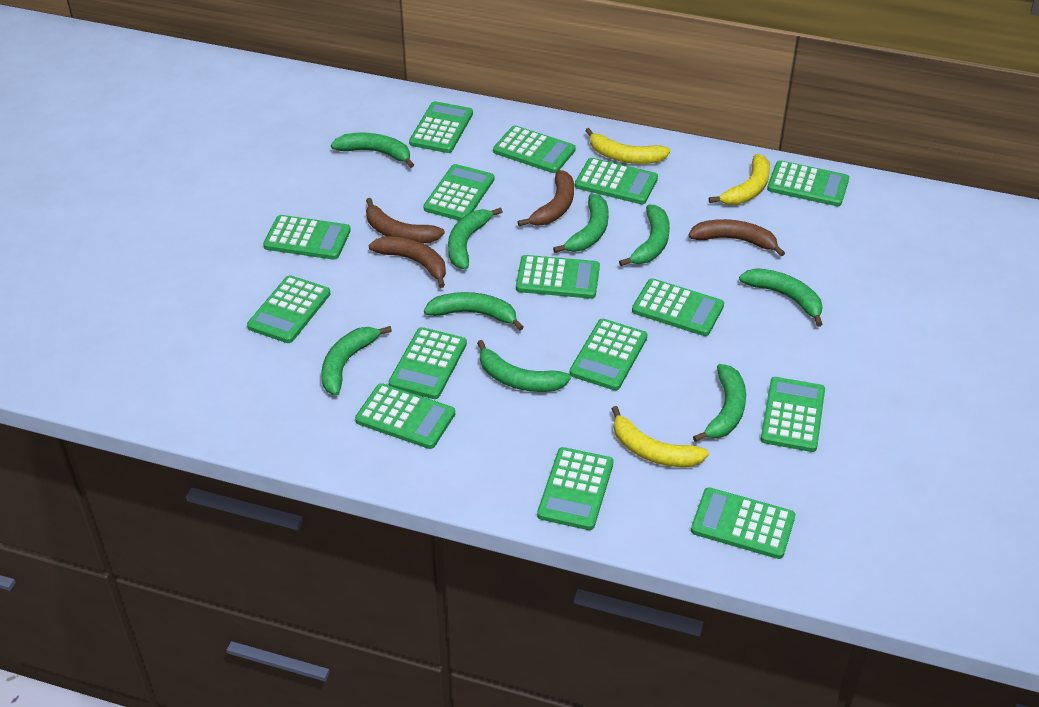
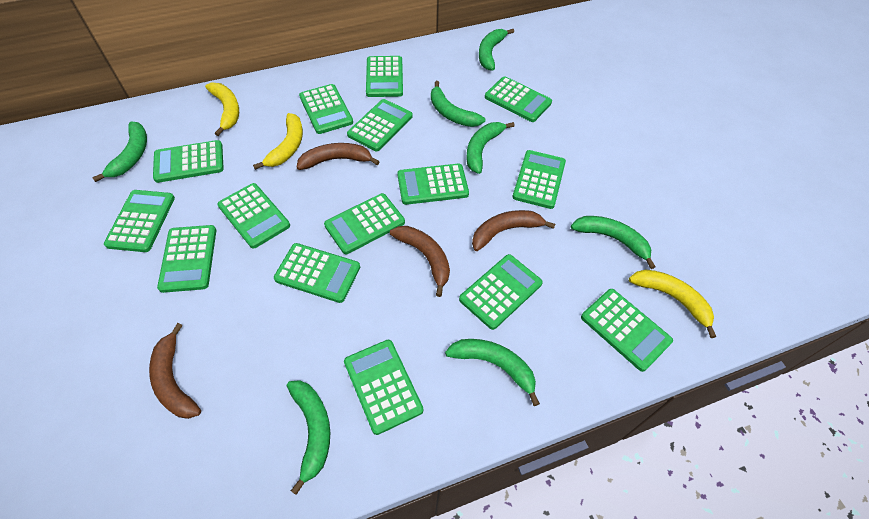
green banana: [321,326,392,395] [331,132,414,168] [424,292,524,331] [448,207,503,269] [477,340,571,392] [553,194,609,253] [619,205,670,266] [693,364,746,442] [739,268,823,327] = 9 -> [92,122,147,182] [287,380,330,495] [431,81,485,127] [445,339,540,406] [466,122,515,174] [479,29,514,70] [571,216,656,269] = 7

